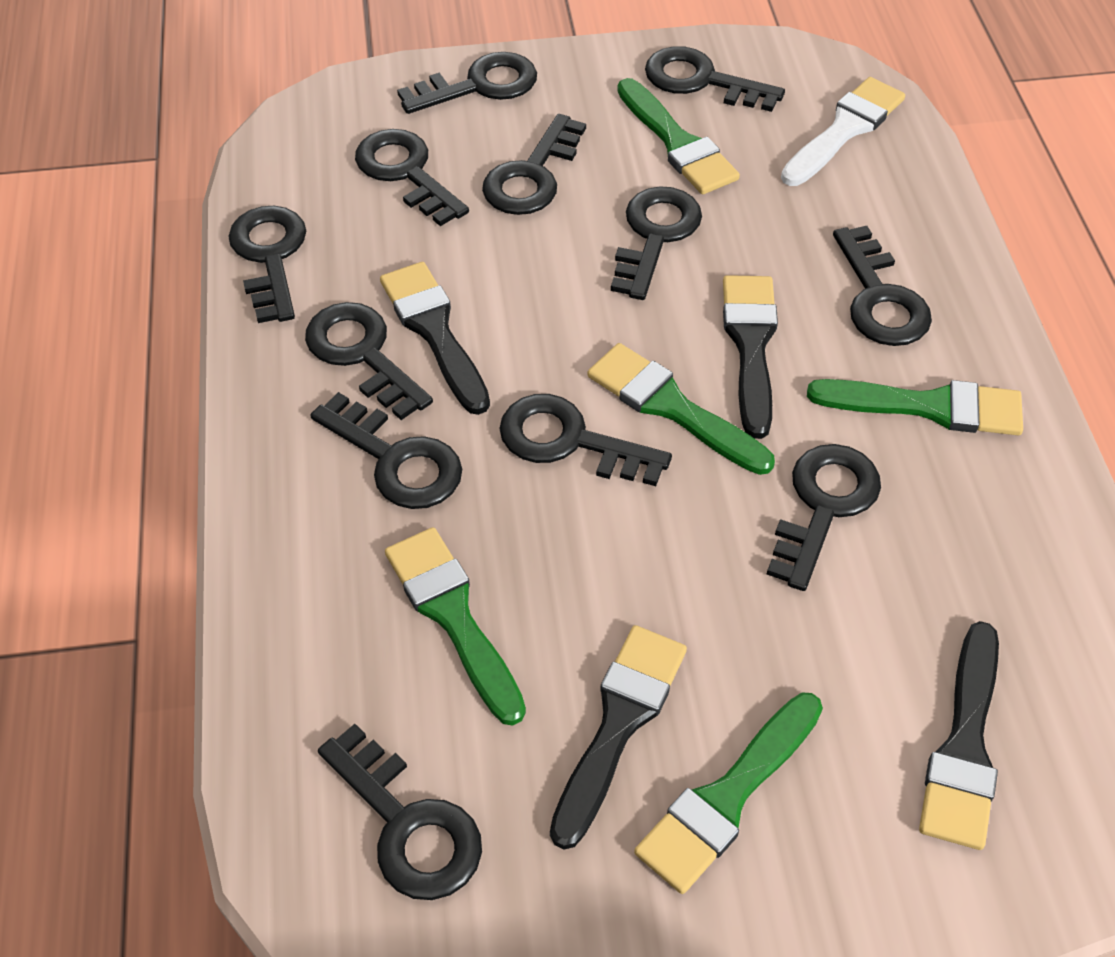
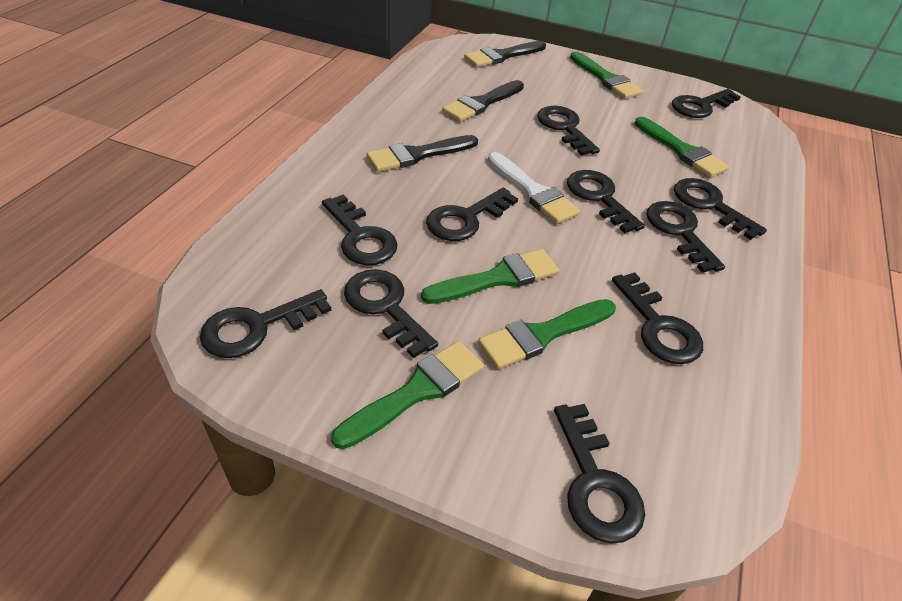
black brush: [380,262,490,415] [550,625,687,850] [723,275,778,439] [919,621,999,850] = 4 -> [367,135,478,172] [442,80,524,122] [464,41,546,67] = 3
black key: [228,206,306,323] [305,302,433,420] [310,392,462,509] [318,724,482,900] [355,129,469,226] [397,52,537,114] [482,114,586,215] [499,394,672,486] [611,186,702,300] [645,46,785,112] [767,444,881,591] [833,226,932,346] = 12 -> [200,289,331,358] [322,194,398,265] [344,269,438,358] [426,188,518,241] [537,106,600,156] [554,404,645,543] [567,170,645,233] [612,272,703,364] [646,201,725,273] [672,89,741,118] [674,178,767,240] = 11

